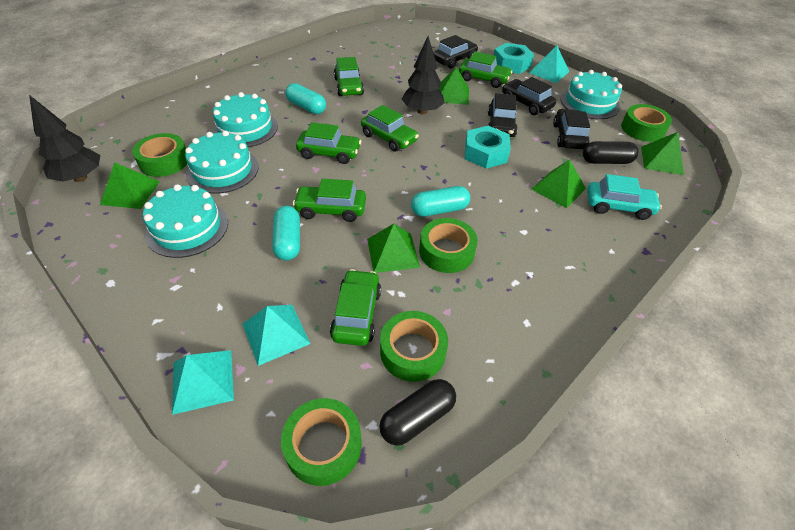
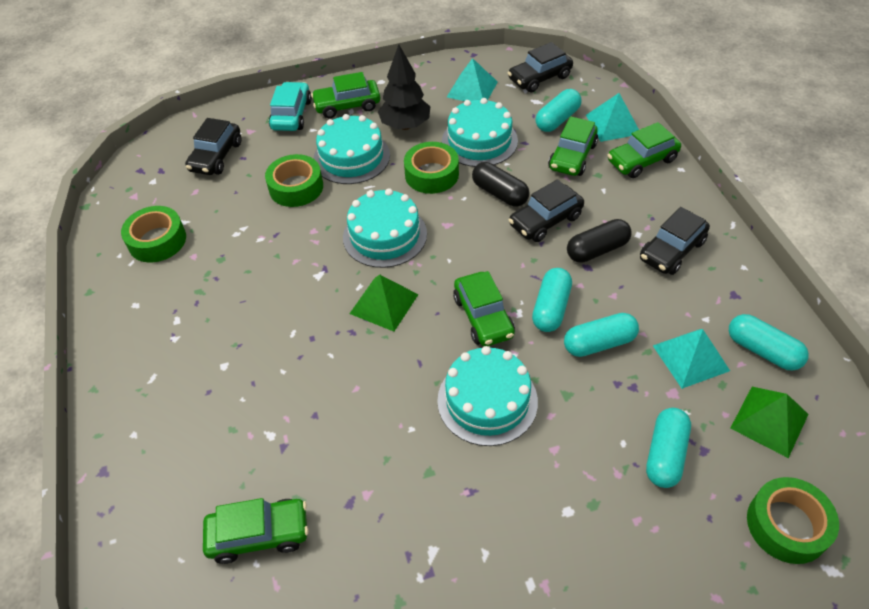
black tree: [29,95,100,182] [402,36,445,114] = 2 -> [378,44,430,130] = 1
green car: [293,179,366,222] [296,122,361,164] [330,269,381,346] [334,57,364,96] [361,105,419,152] [459,52,513,88] = 6 -> [203,498,309,564] [311,72,380,118] [453,271,515,346] [548,116,598,176] [607,122,681,178] = 5
green pyramid: [100,162,160,209] [367,224,420,273] [439,67,469,105] [531,160,586,208] [641,132,684,175] = 5 -> [349,275,419,332] [730,387,809,458] = 2
green tape: [132,133,188,177] [281,398,362,486] [380,311,448,382] [419,218,478,273] [621,104,672,142] = 5 -> [121,206,186,263] [265,154,323,207] [404,142,459,194] [747,477,839,564] = 4
turquoise capsule: [272,206,300,260] [285,83,326,114] [411,186,470,217] = 3 -> [532,268,572,332] [535,89,582,132] [564,313,639,357] [646,408,691,488] [729,314,809,371] = 5
turquoise nut: [465,126,511,168] [494,43,534,74] = 2 -> none = 0

